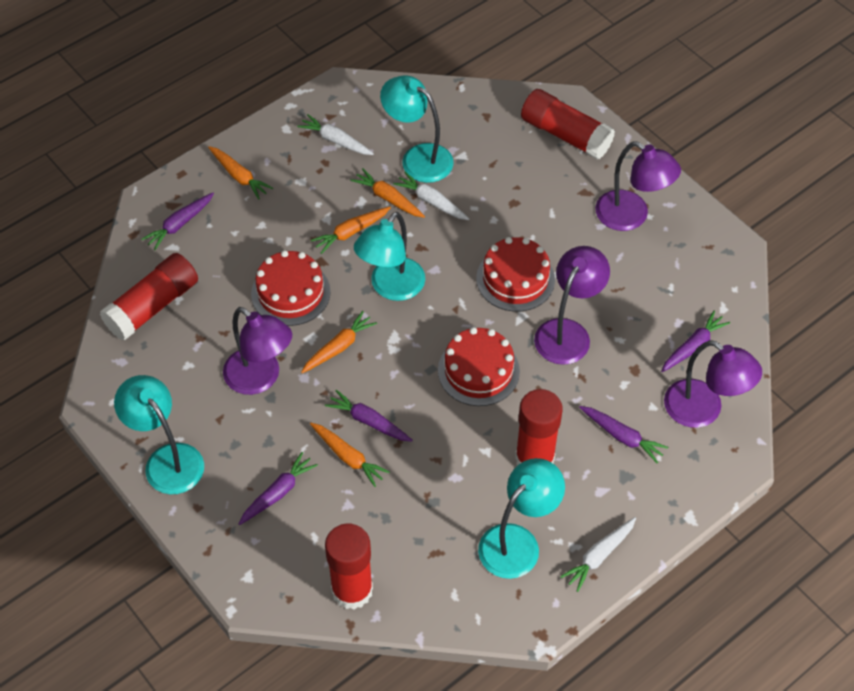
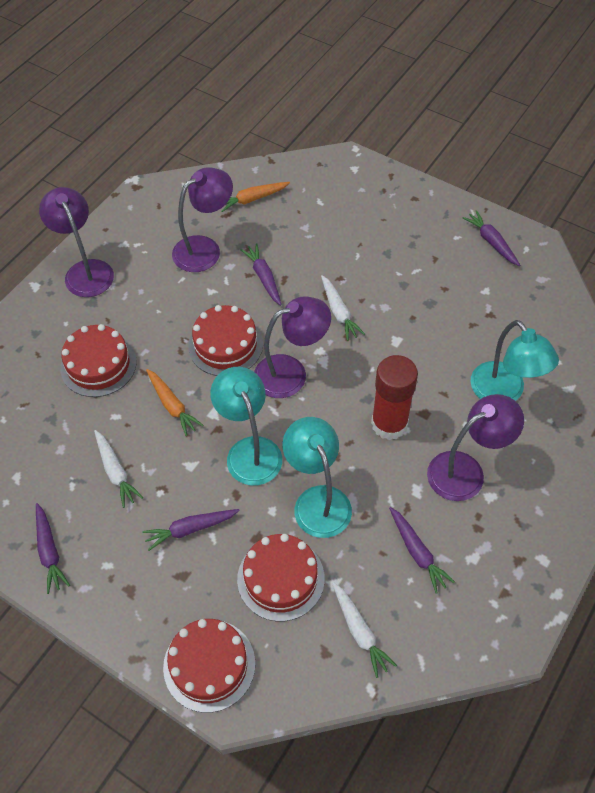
orange carrot: [208,146,273,199] [301,311,377,373] [310,423,390,487] [311,206,391,254] [350,168,425,218] = 5 -> [146,369,203,436] [221,182,290,212] = 2
red cake: [251,250,331,326] [438,327,520,406] [476,237,555,312] = 3 -> [60,324,137,397] [163,619,255,713] [188,305,263,376] [237,534,325,621] = 4
red glue stick: [100,253,198,341] [325,524,373,610] [515,389,563,466] [521,89,615,159] = 4 -> [371,355,418,440] = 1
turquoise lamp: [114,375,204,494] [354,212,425,301] [380,75,454,183] [478,458,565,579] = 4 -> [210,367,282,486] [282,417,352,538] [471,320,559,401] = 3

